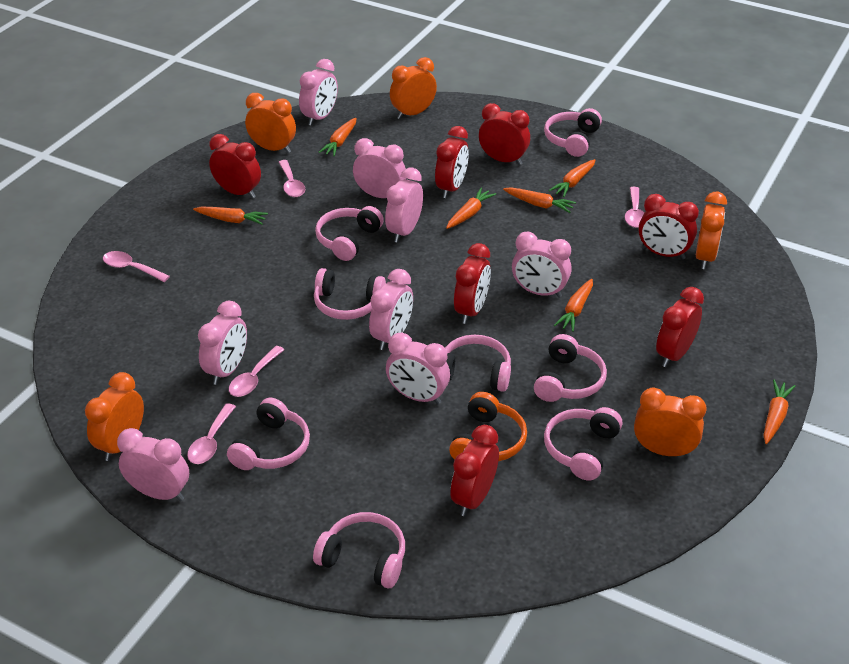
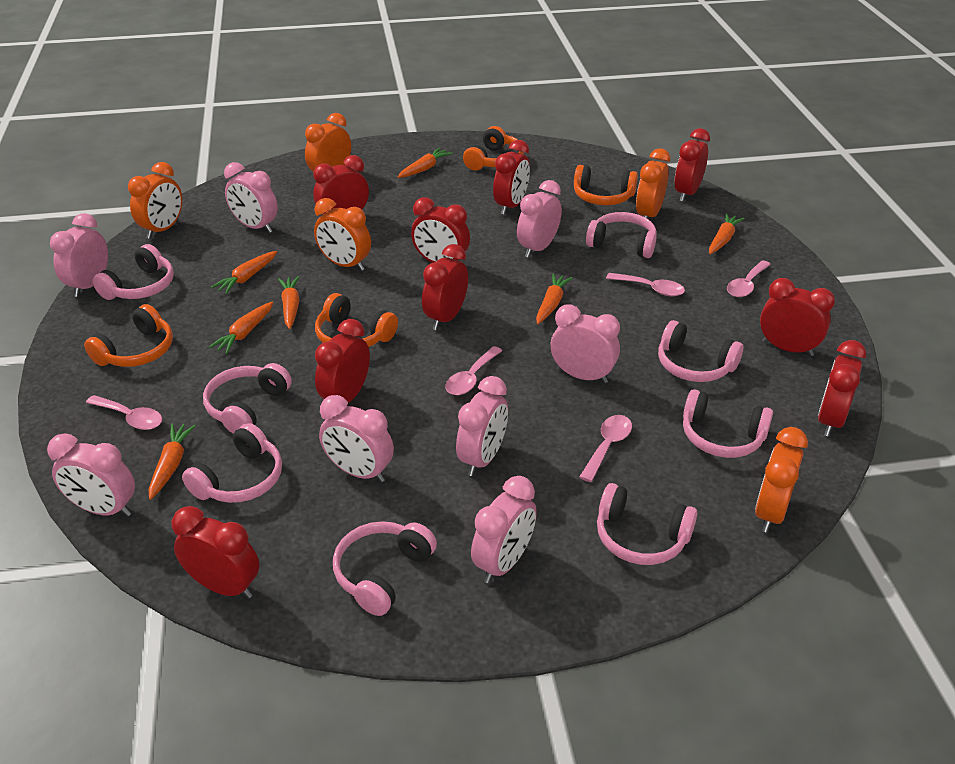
orange headphones: [449,392,527,462] = 1 -> [84,304,173,367] [315,293,398,347] [463,126,524,171] [574,165,638,205] = 4
red clock: [209,134,261,199] [435,126,469,199] [450,425,499,516] [454,243,491,324] [479,103,530,165] [639,194,699,260] [656,287,704,367] = 7 -> [172,506,259,598] [313,155,369,214] [315,319,370,403] [411,197,470,263] [422,244,468,330] [493,140,530,215] [675,128,710,202] [760,278,835,356] [818,340,866,437] = 9

